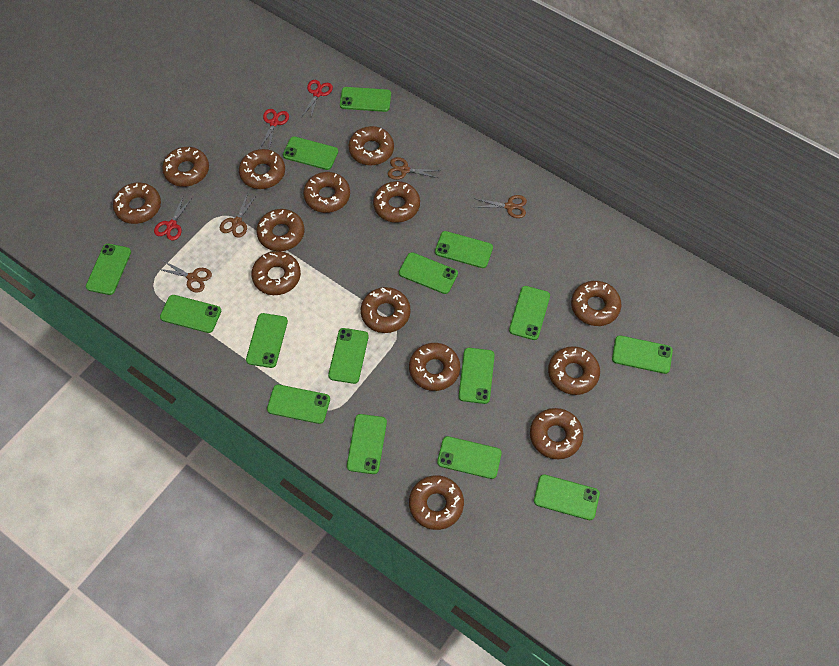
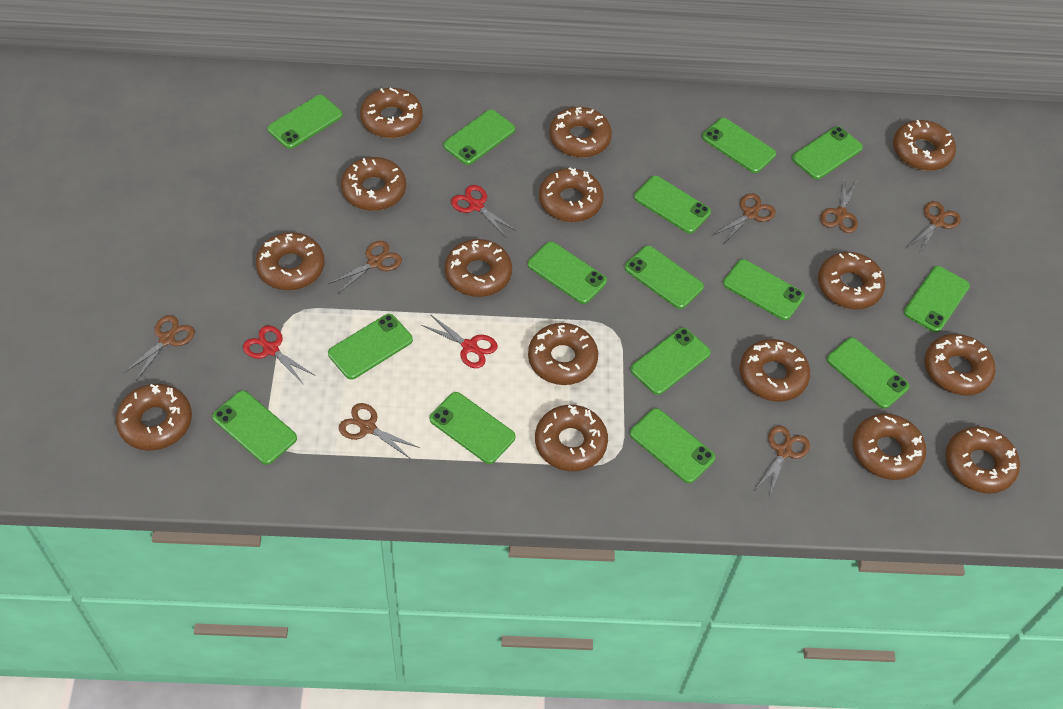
brown donut: [113,182,161,224] [162,147,209,187] [239,149,285,189] [251,251,301,295] [256,209,305,251] [303,172,350,213] [349,126,394,165] [361,287,411,333] [373,181,420,223] [409,343,460,391] [409,475,464,530] [530,408,583,459] [548,346,600,395] [571,281,622,326] = 14 -> [116,384,192,450] [256,232,325,290] [341,157,406,211] [360,88,423,138] [445,239,512,297] [528,323,598,385] [535,405,608,471] [539,167,604,222] [549,107,612,158] [740,339,810,401] [818,252,885,309] [853,413,926,480] [893,120,956,171] [925,334,995,395] [946,427,1020,494] = 15
brown scissors: [158,260,212,292] [220,193,257,238] [388,157,441,180] [473,195,527,218] = 4 -> [124,315,195,380] [329,241,402,293] [339,403,420,459] [713,193,776,243] [755,426,810,498] [820,180,858,233] [908,201,961,255] = 7

